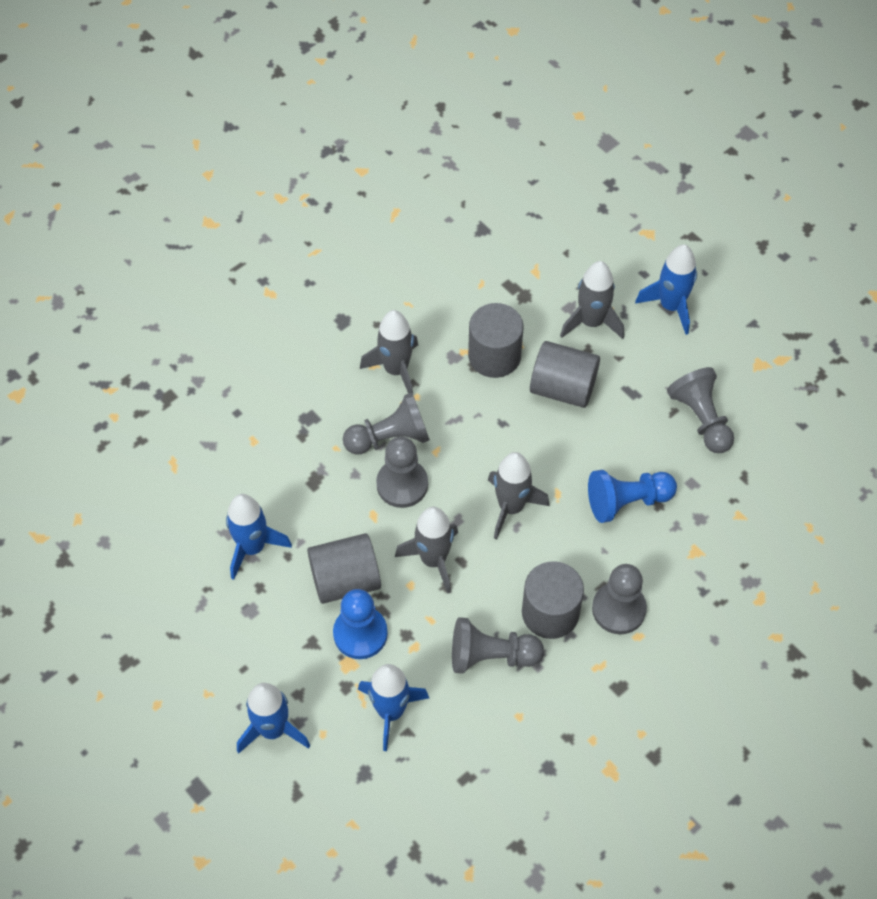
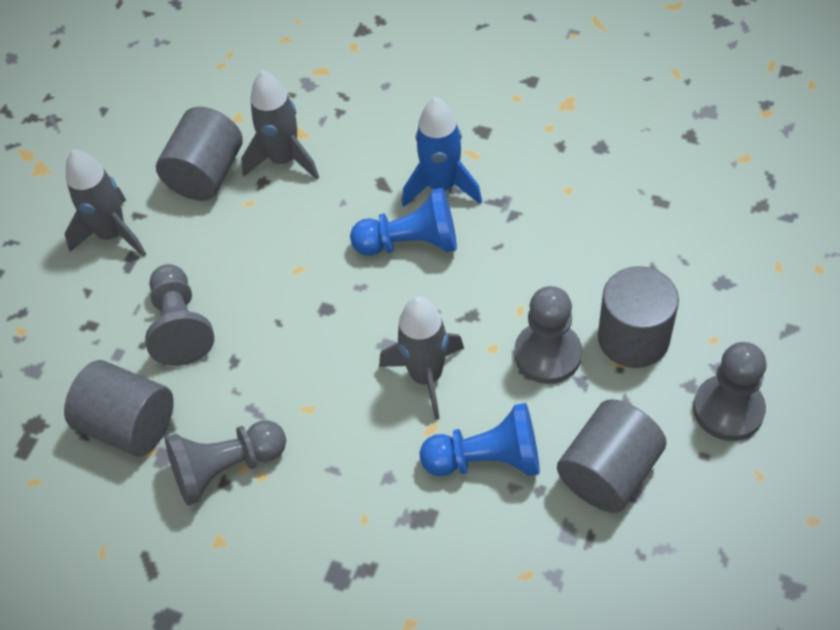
blue rocket: [226,494,292,580] [237,683,310,754] [358,664,429,751] [635,244,697,335] = 4 -> [402,97,482,207] = 1
grey pawn: [343,392,430,455] [376,436,428,508] [452,617,544,674] [592,564,647,634] [667,367,734,453] = 5 -> [145,264,214,366] [165,420,286,506] [514,286,582,384] [693,342,766,441] = 4
grey rocket: [360,310,418,394] [395,507,458,594] [488,452,550,539] [560,261,624,339] = 4 -> [65,149,146,257] [241,70,319,180] [379,296,464,420] = 3

